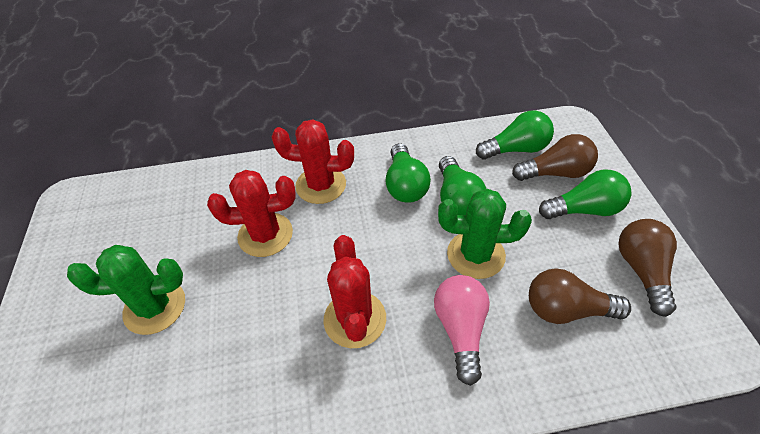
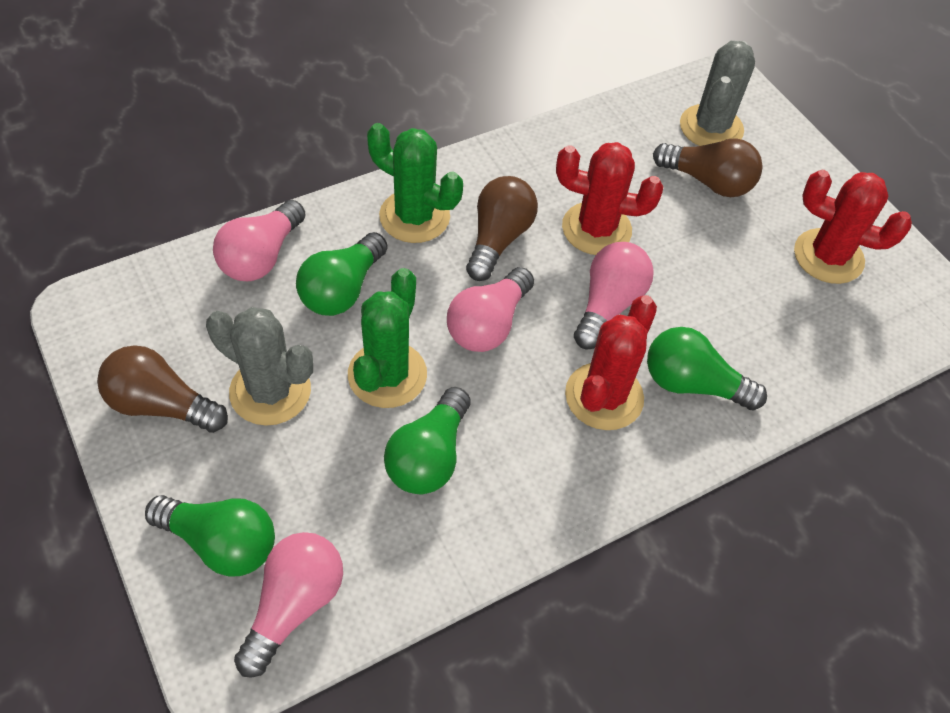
grey cactus: none = 0 -> [206,307,313,426] [680,41,755,146] = 2
pink light bulb: [434,275,490,386] = 1 -> [213,200,306,281] [234,532,343,678] [447,267,534,352] [574,242,654,350] = 4

